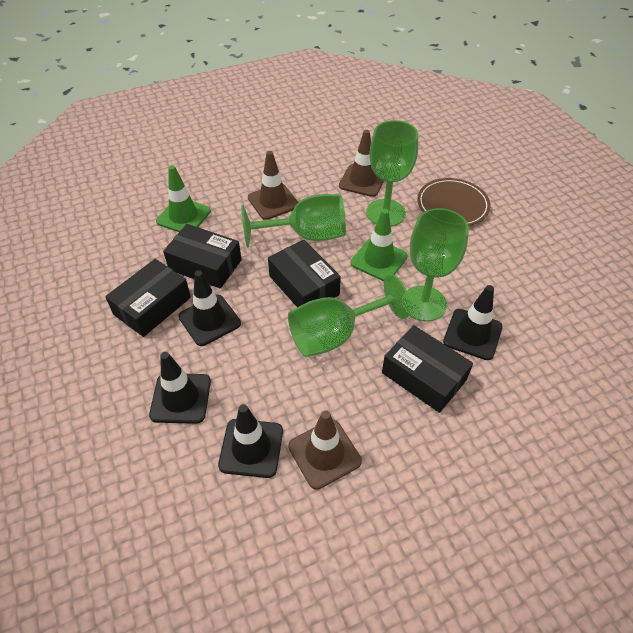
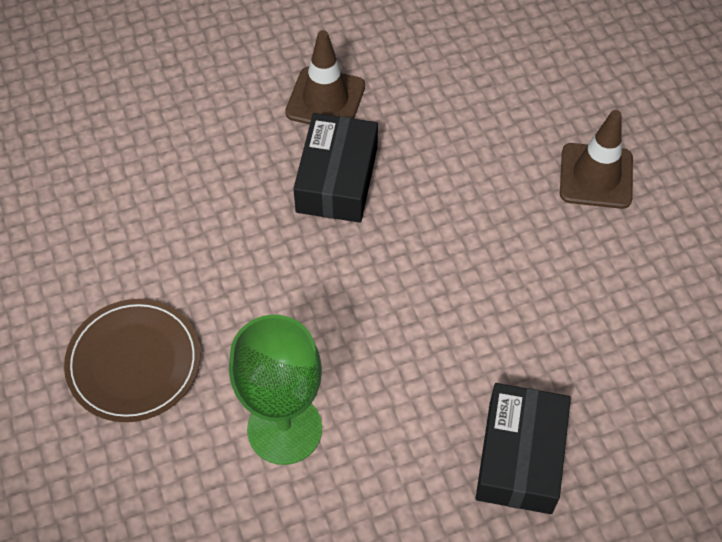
black box: [105,259,191,337] [163,224,242,289] [268,240,341,307] [382,325,473,413] = 4 -> [293,113,378,223] [475,383,571,514] = 2
black traffic cone: [149,352,211,424] [178,270,241,346] [218,404,283,478] [443,285,503,360] = 4 -> none = 0
brown traffic cone: [248,151,298,220] [288,410,362,490] [339,130,384,197] = 3 -> [285,30,365,125] [560,110,633,209] = 2
green goblet: [241,194,346,248] [288,274,411,357] [366,120,418,226] [407,208,469,322] = 4 -> [229,315,322,465] = 1
green traffic cone: [156,165,211,232] [351,209,408,281] = 2 -> none = 0

